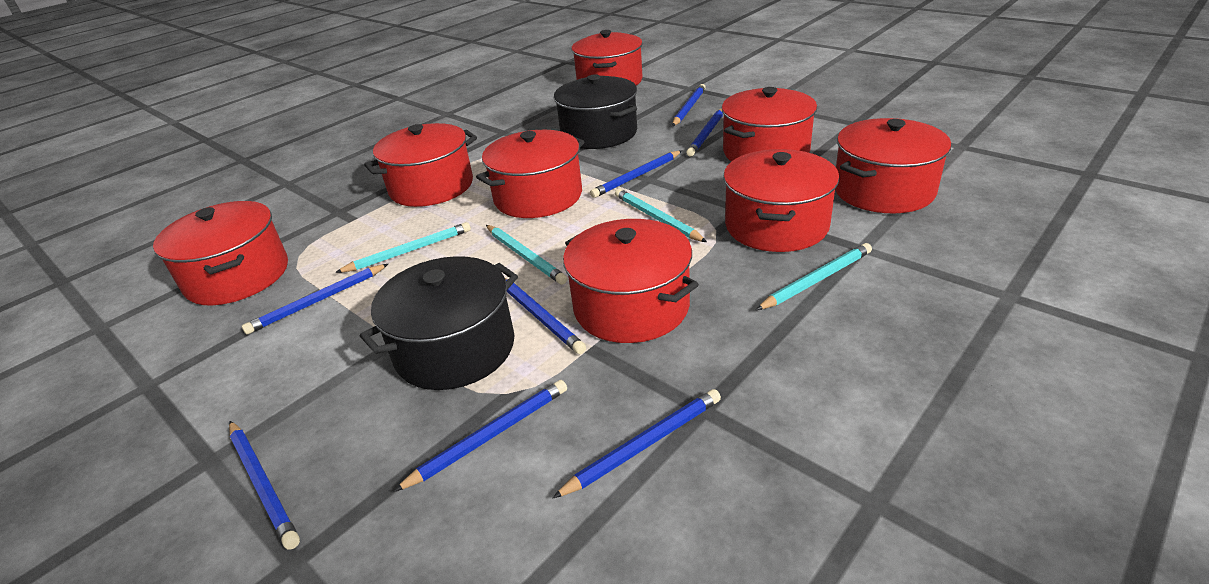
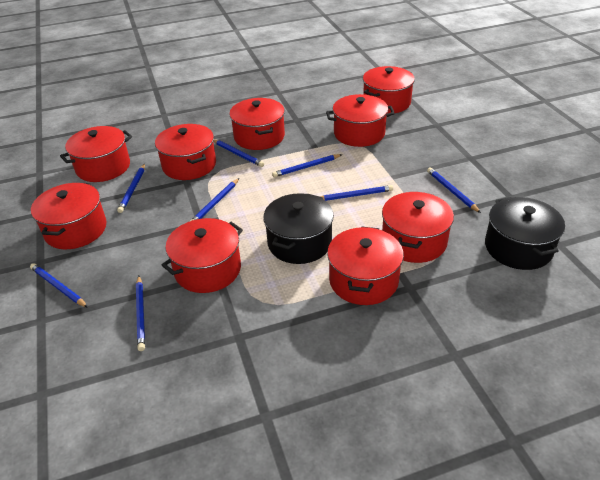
red pot: [153,201,288,305] [364,123,477,207] [476,130,584,218] [563,219,699,343] [571,30,643,85] [722,87,817,161] [723,149,840,252] [835,118,951,213] = 8 -> [31,183,107,249] [60,126,132,182] [155,124,216,180] [162,218,243,293] [229,98,285,150] [326,94,395,147] [327,227,404,305] [363,66,415,114] [382,192,454,263] = 9
turquoise pencil: [335,222,471,273] [486,225,567,285] [615,189,707,242] [756,243,872,310] = 4 -> none = 0

